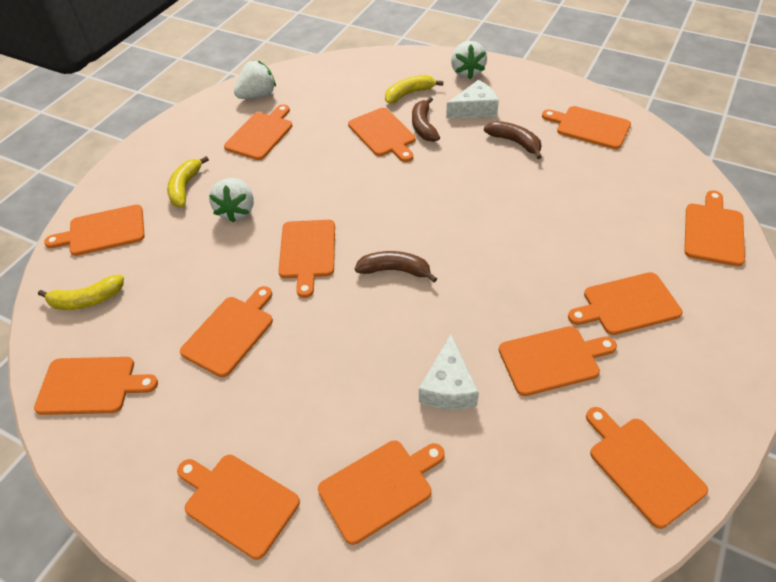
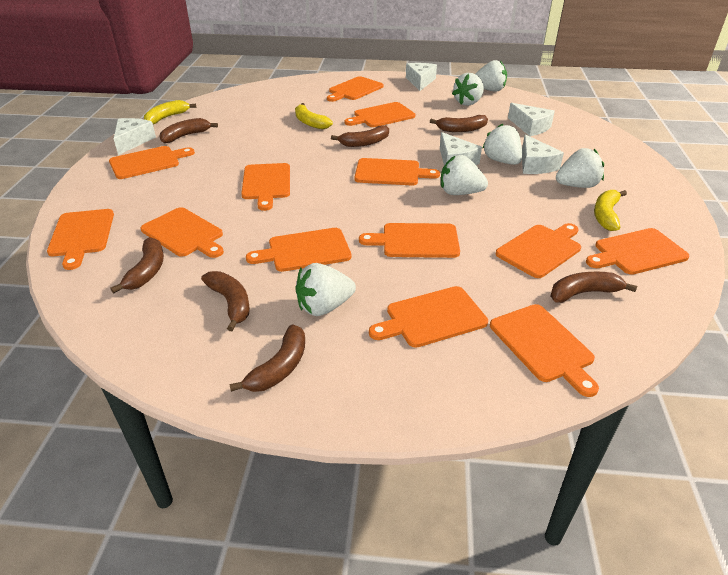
brown banana: [355,251,437,283] [412,97,440,142] [484,121,542,159] = 3 -> [111,237,164,293] [159,118,218,143] [201,271,250,331] [229,324,305,392] [331,125,389,147] [430,115,488,132] [550,272,637,303] = 7
white cheese: [419,335,479,409] [446,80,499,119] = 2 -> [114,118,156,155] [406,63,437,91] [440,132,482,165] [508,103,555,136] [522,134,564,174] = 5
white strawberry: [209,178,254,223] [234,61,276,99] [451,41,487,79] = 3 -> [295,263,356,316] [441,155,488,195] [452,73,484,106] [475,60,507,92] [483,124,522,165] [556,148,604,188] = 6

